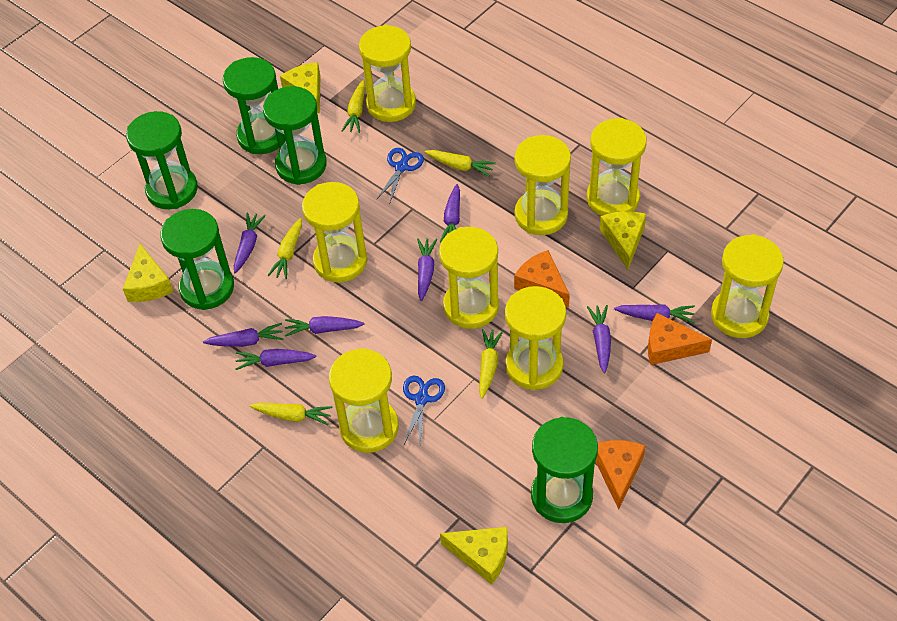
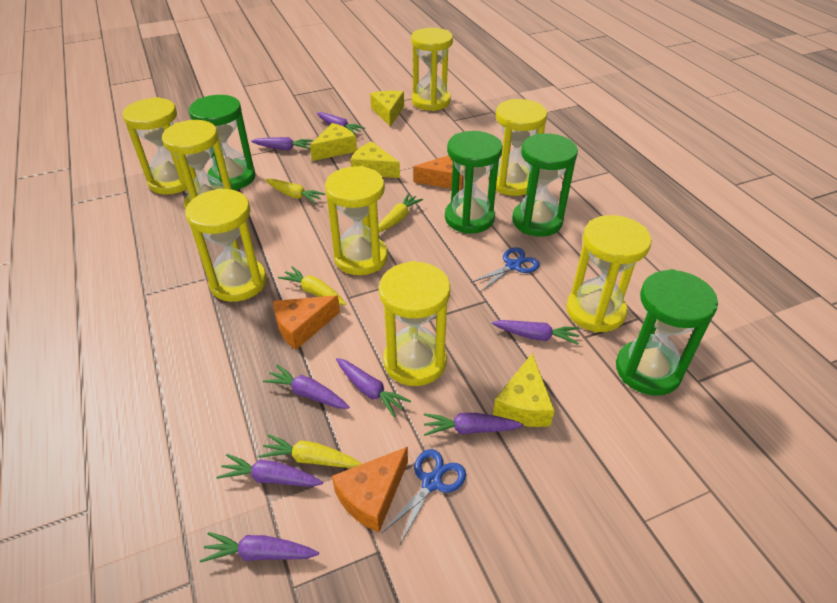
green hourglass: [126,111,198,209] [160,209,234,310] [223,57,286,154] [263,86,327,185] [531,417,598,523] = 5 -> [189,95,256,190] [445,131,502,234] [512,133,578,237] [616,269,718,396] = 4
yellow carrot: [250,403,333,425] [267,218,302,279] [342,80,365,133] [424,150,496,177] [479,329,503,399] = 5 -> [258,434,362,468] [265,179,325,204] [278,266,346,305] [378,193,423,232] = 4

